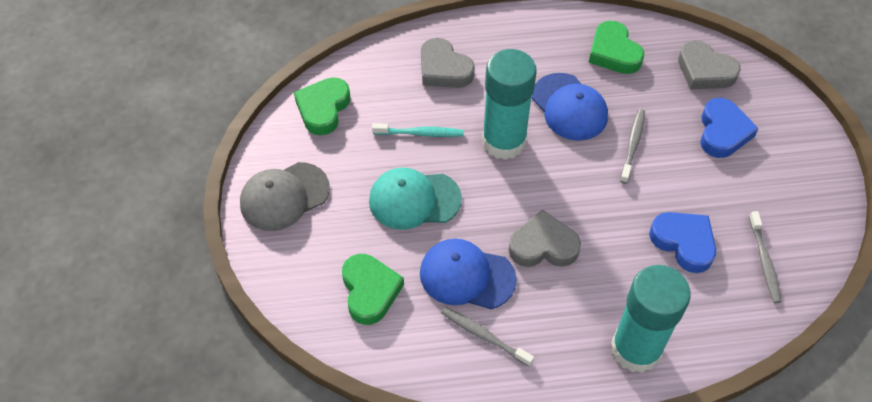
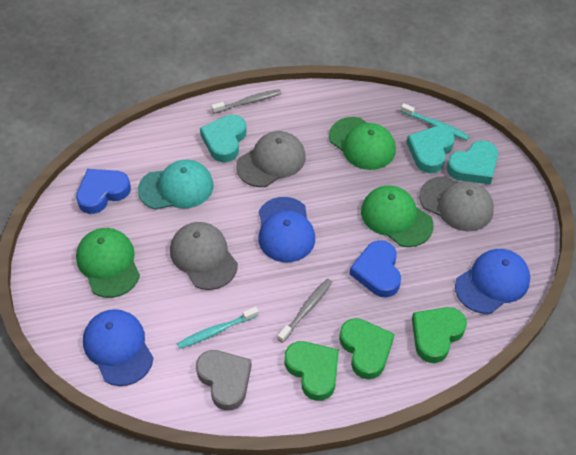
blue cap: [420,239,517,309] [532,73,608,141] = 2 -> [83,309,153,386] [259,197,315,262] [455,249,530,314] = 3
green cap: none = 0 -> [76,228,140,298] [329,117,396,170] [361,185,433,247] = 3
grey cap: [240,162,330,231] = 1 -> [170,222,238,290] [236,131,306,187] [419,176,494,231] = 3
grey heart: [421,38,475,88] [508,210,581,267] [678,40,741,90] = 3 -> [196,350,252,411] = 1
grey toothbrush: [442,307,534,367] [620,109,645,184] [749,211,782,303] = 3 -> [211,89,281,114] [278,279,332,343] = 2
turquoise glue stick: [482,49,537,160] [611,265,691,373] = 2 -> none = 0
turquoise heart: none = 0 -> [200,115,246,162] [407,126,455,173] [447,141,498,184] = 3
turquoise toothbrush: [372,123,464,137] = 1 -> [177,307,259,349] [401,103,469,140] = 2

